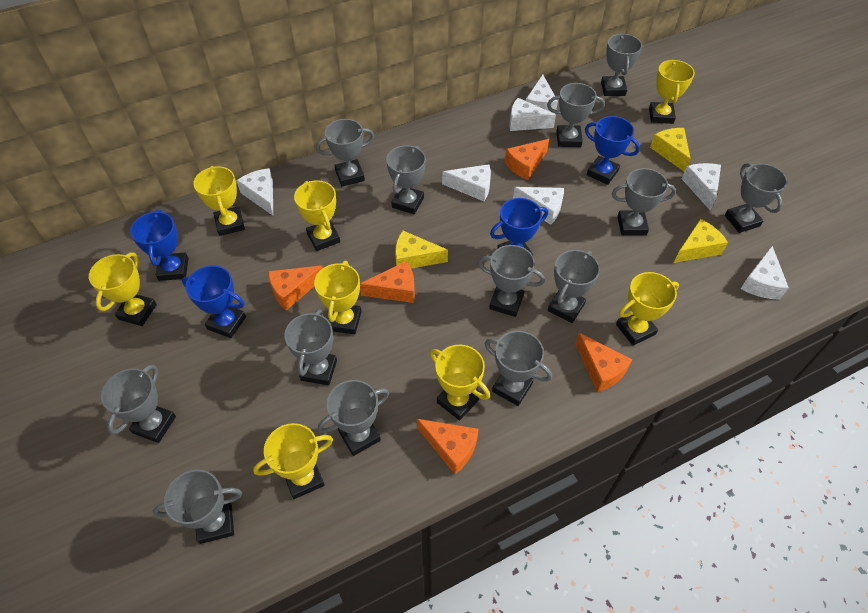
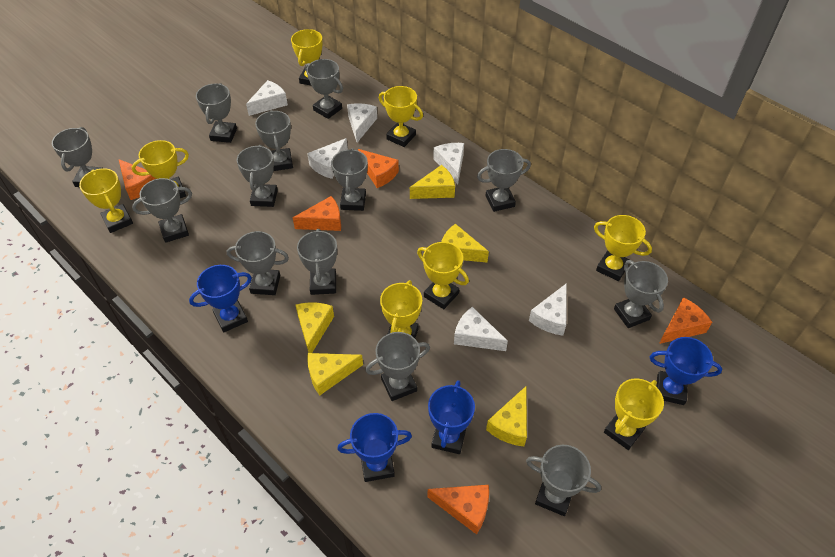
white cheese: [236,168,273,215] [442,164,491,201] [509,98,556,131] [513,187,564,225] [526,75,558,114] [682,163,721,211] [741,246,789,299] = 7 -> [246,80,288,116] [307,138,348,179] [347,103,377,142] [433,143,464,185] [454,307,508,351] [529,283,567,336] = 6
yellow cheese: [395,230,448,269] [650,128,691,172] [674,219,728,263] = 3 -> [295,302,334,353] [307,353,363,395] [410,165,455,199] [441,224,489,262] [486,386,527,446] = 5

